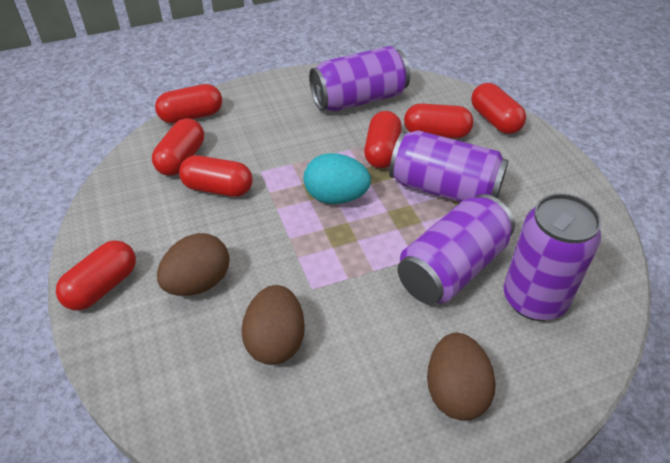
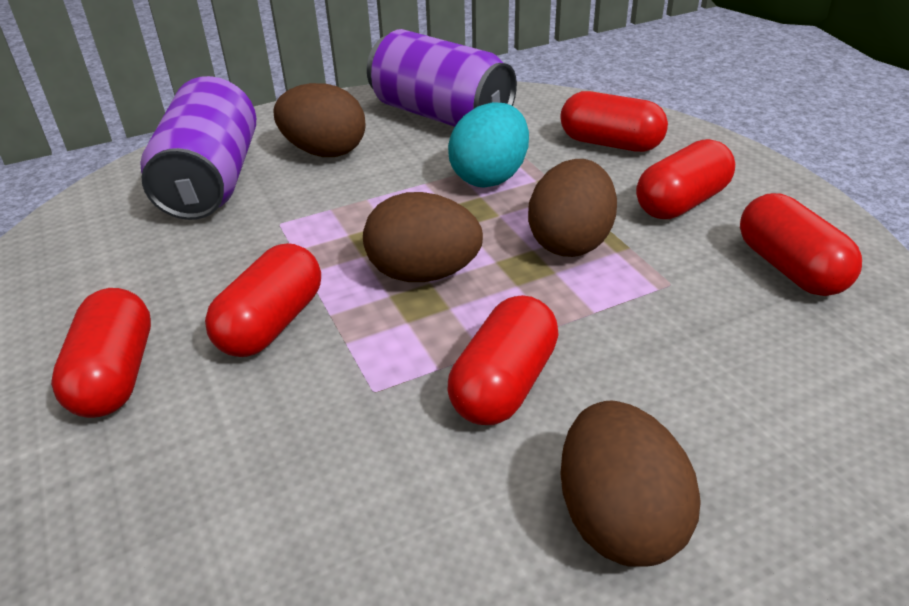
brown egg: [157,233,230,296] [241,285,305,365] [427,333,496,421] = 3 -> [273,83,365,157] [363,192,483,282] [528,159,617,257] [560,400,701,567] = 4
purple can: [309,46,410,112] [389,130,508,202] [397,194,515,304] [504,193,601,321] = 4 -> [140,76,256,220] [367,29,517,127] = 2
red capsule: [56,240,136,311] [152,118,204,176] [155,84,222,124] [179,155,253,197] [364,111,402,168] [404,104,473,139] [471,83,526,134] = 7 -> [51,288,151,418] [205,243,321,357] [448,295,559,425] [560,91,668,152] [636,139,735,219] [740,193,862,296] = 6

